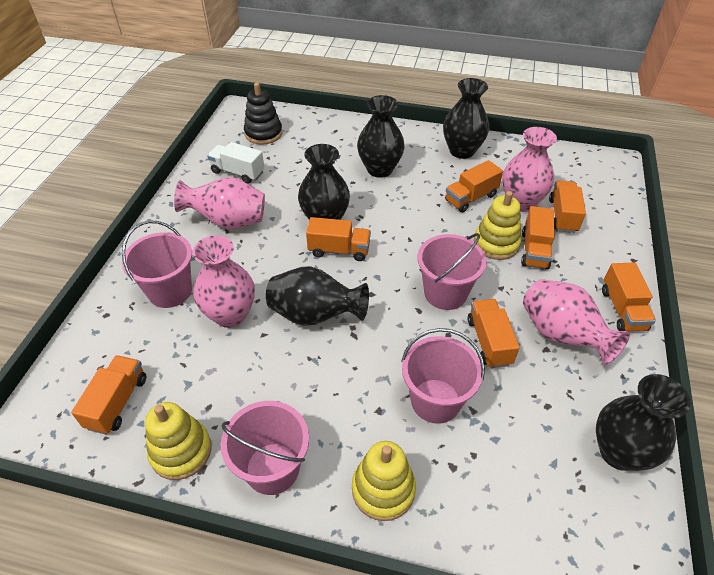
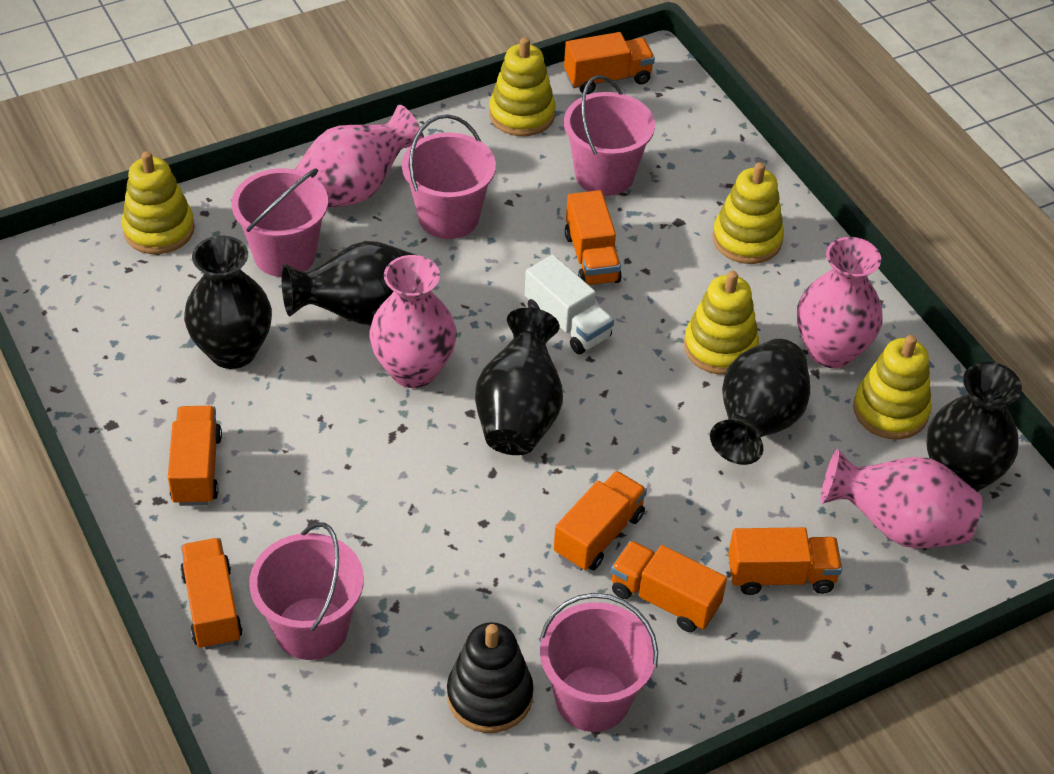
pink bucket: [122,220,192,308] [221,401,309,495] [401,328,485,424] [417,233,487,310] = 4 -> [232,168,328,277] [249,522,364,660] [402,114,496,239] [539,593,658,732] [564,75,655,196] = 5
yellow stacking toy: [145,402,212,480] [352,441,416,521] [474,191,522,260] = 3 -> [122,151,195,254] [489,37,555,136] [684,271,759,375] [713,162,784,264] [853,335,932,440] = 5

